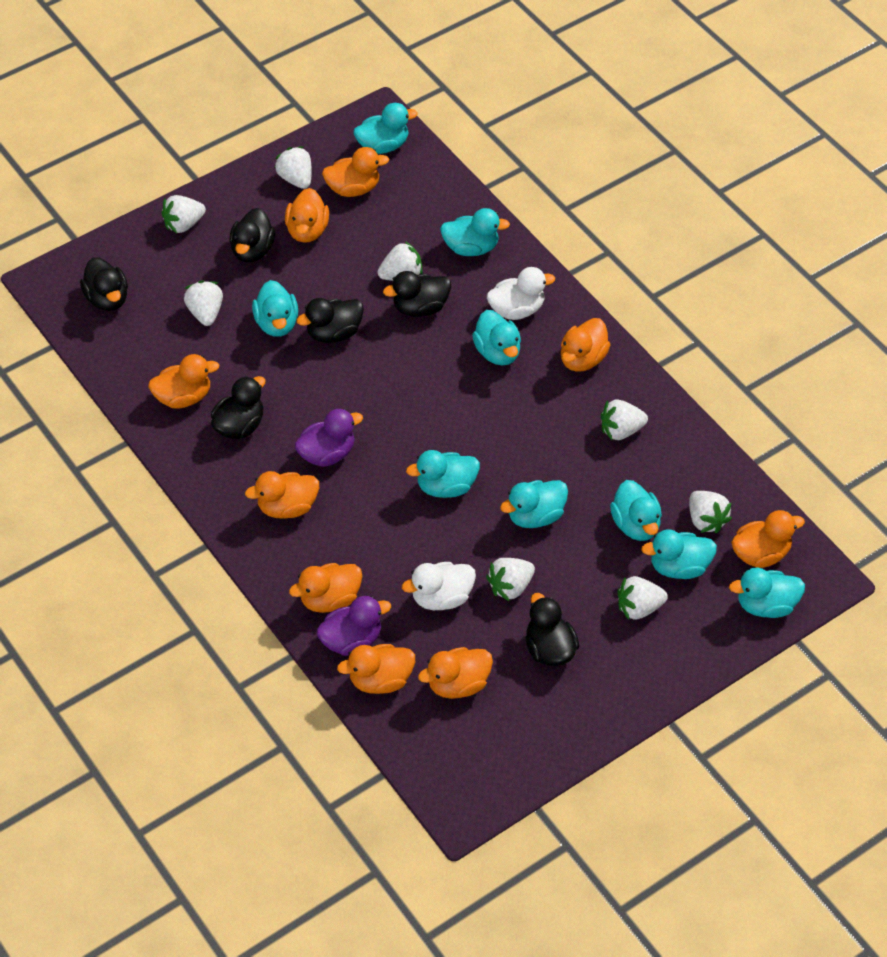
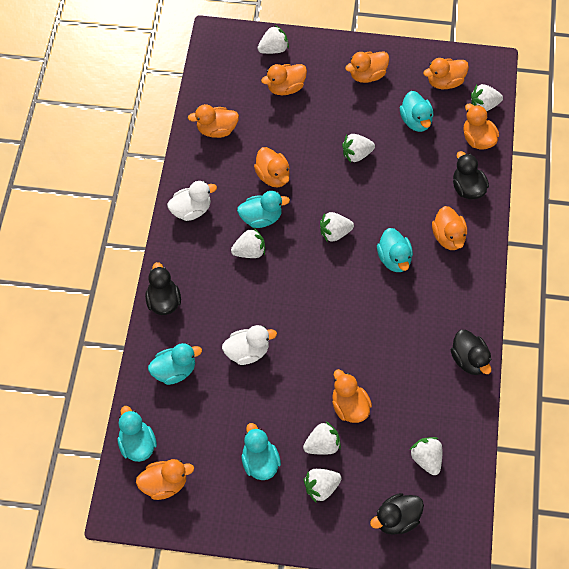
black duck: [80,257,128,311] [211,376,265,439] [229,208,275,262] [297,298,364,343] [383,271,451,317] [525,593,579,666] = 6 -> [145,262,181,315] [370,493,424,535] [451,330,492,375] [453,151,489,199] = 4
purple duck: [295,409,363,467] [316,596,391,656] = 2 -> none = 0
turquoise duck: [252,280,298,337] [354,103,418,154] [406,450,480,498] [440,208,510,256] [472,310,521,365] [500,480,568,528] [610,480,662,541] [641,529,717,579] [729,568,805,618] = 9 -> [118,406,157,462] [148,343,202,385] [237,191,290,228] [241,423,281,480] [377,228,413,272] [400,91,433,132] = 6

